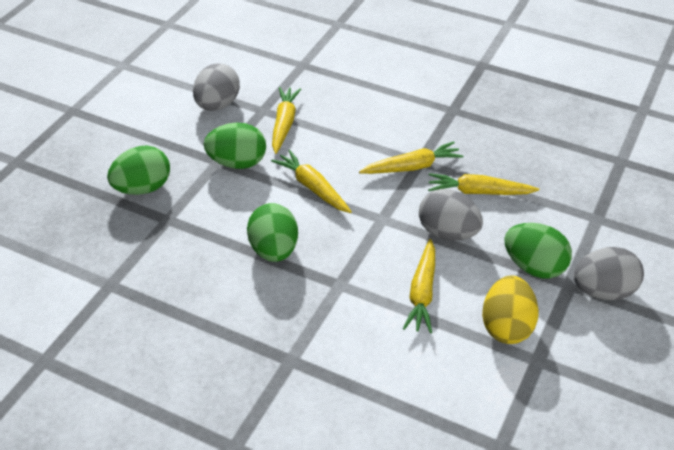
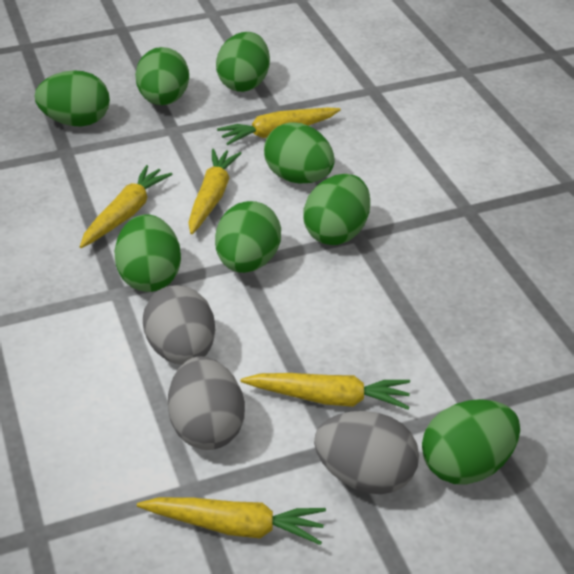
green egg: [107,146,170,195] [204,123,266,169] [247,203,298,262] [504,223,572,278] = 4 -> [35,70,110,126] [114,214,181,292] [135,47,189,105] [215,201,281,273] [216,32,270,92] [264,123,335,184] [303,174,370,245] [422,399,520,485] = 8
yellow egg: [482,275,539,344] = 1 -> none = 0

